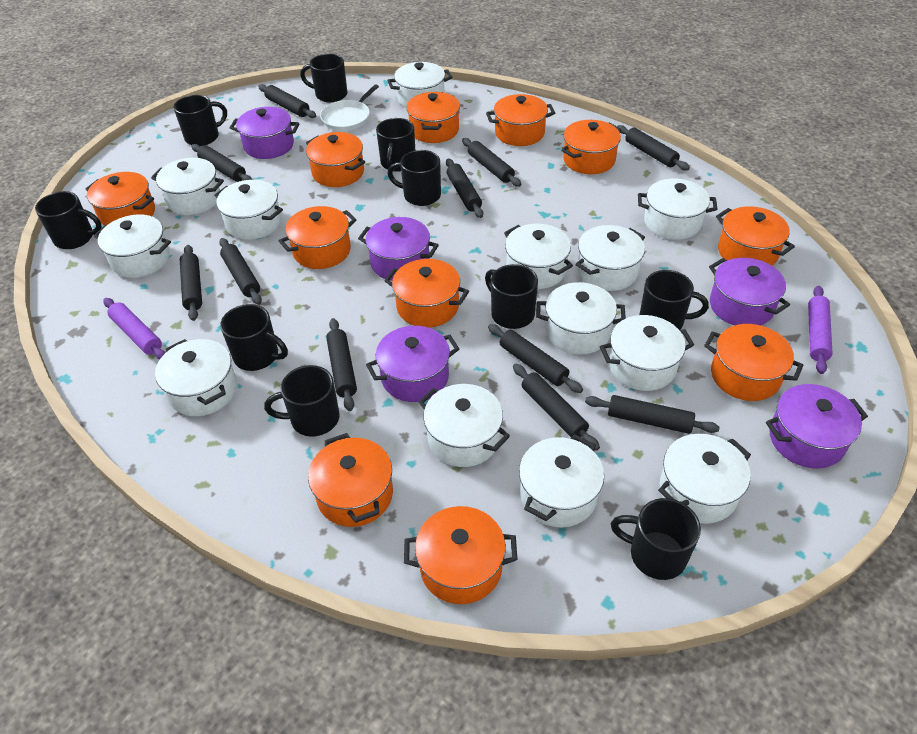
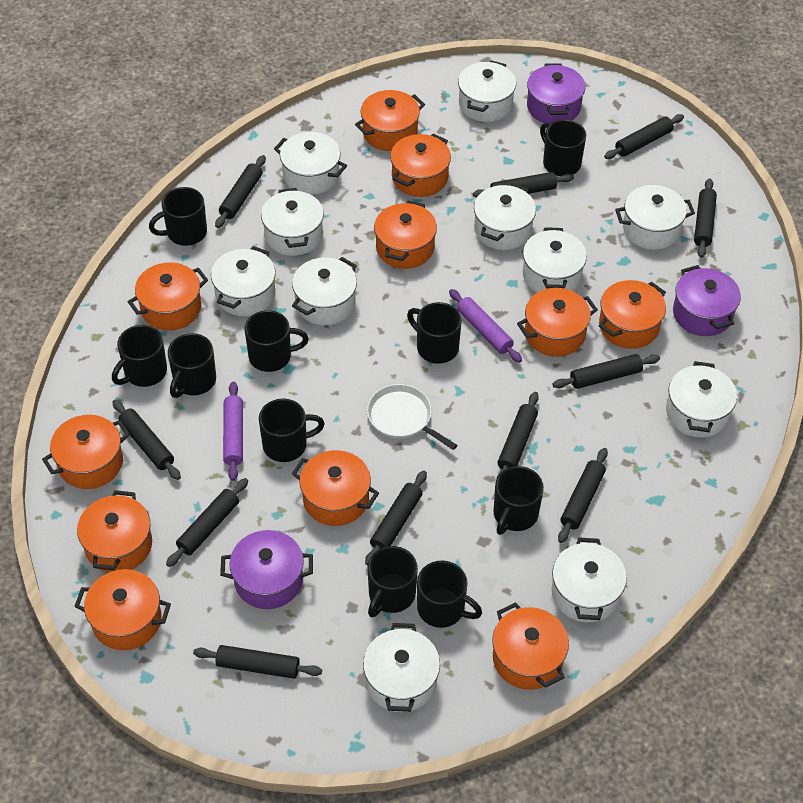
purple pot: [230,107,299,159] [358,217,439,281] [366,326,459,402] [709,258,790,325] [766,384,868,468] = 5 -> [220,530,313,609] [527,63,585,123] [673,265,741,336] = 3
white pot: [94,214,171,278] [151,158,224,215] [155,339,237,416] [214,180,283,240] [387,62,452,108] [419,384,510,467] [504,224,573,289] [519,434,604,527] [536,282,626,354] [576,225,645,291] [600,315,694,391] [638,179,718,240] [658,434,751,524] = 13 -> [211,246,276,316] [261,188,324,256] [274,132,347,195] [292,257,357,325] [363,623,440,712] [458,60,516,122] [474,183,536,250] [523,227,587,292] [552,537,627,622] [615,185,695,250] [666,361,737,438] = 11

